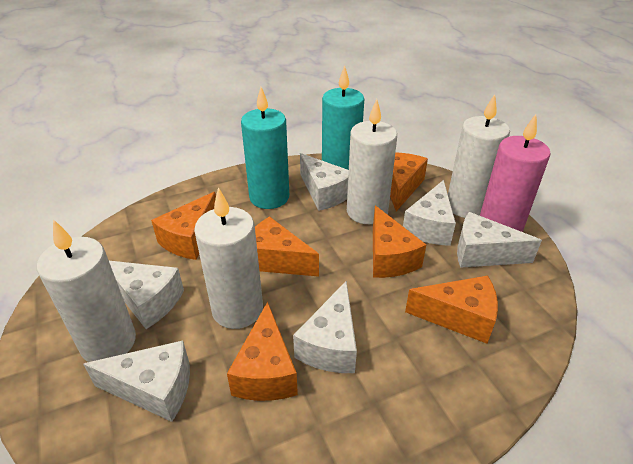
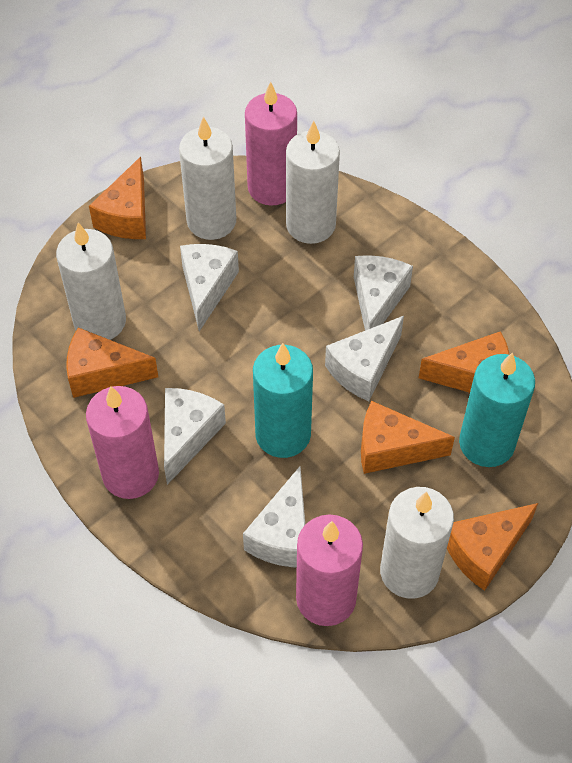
orange cheese: [151,192,216,260] [227,302,298,401] [255,216,319,277] [373,205,426,278] [390,152,428,211] [405,276,498,344] = 6 -> [66,328,158,398] [89,157,146,239] [361,401,455,474] [419,331,510,393] [447,503,538,591] = 5
pink candle: [480,114,550,232] = 1 -> [86,386,159,499] [245,81,297,206] [296,515,363,626] = 3
white cheese: [83,341,190,422] [109,261,184,329] [293,281,357,373] [300,153,349,211] [403,180,456,246] [457,212,542,268] = 6 -> [164,388,226,485] [180,244,239,332] [243,466,305,567] [325,316,404,401] [354,255,413,331] = 5

